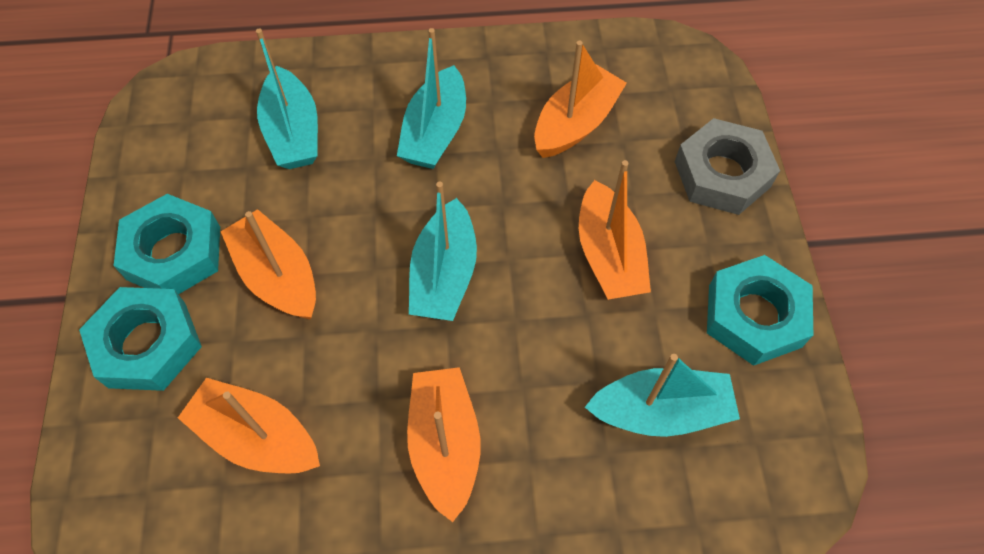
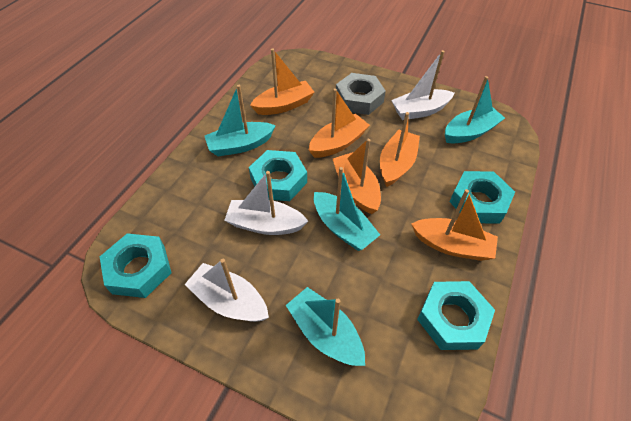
turquoise nut: [79,287,202,391] [114,194,220,294] [707,255,813,366] = 3 -> [100,233,172,298] [249,150,307,201] [417,281,495,350] [450,171,515,224] = 4
white boat: none = 0 -> [184,259,269,322] [224,171,308,235] [391,50,454,120] = 3

